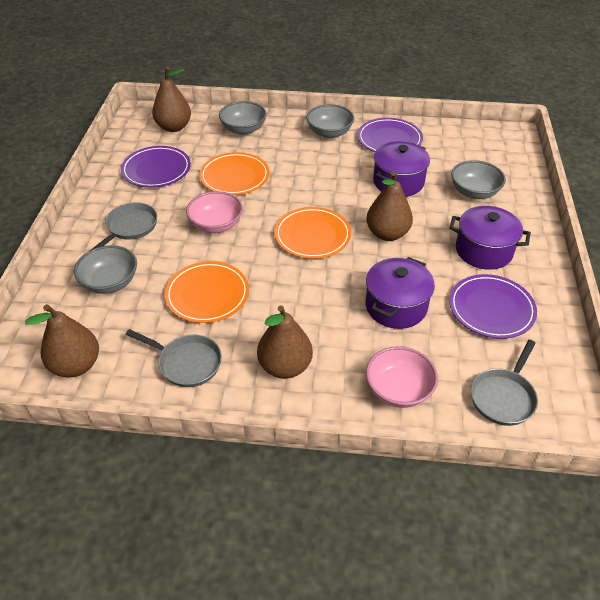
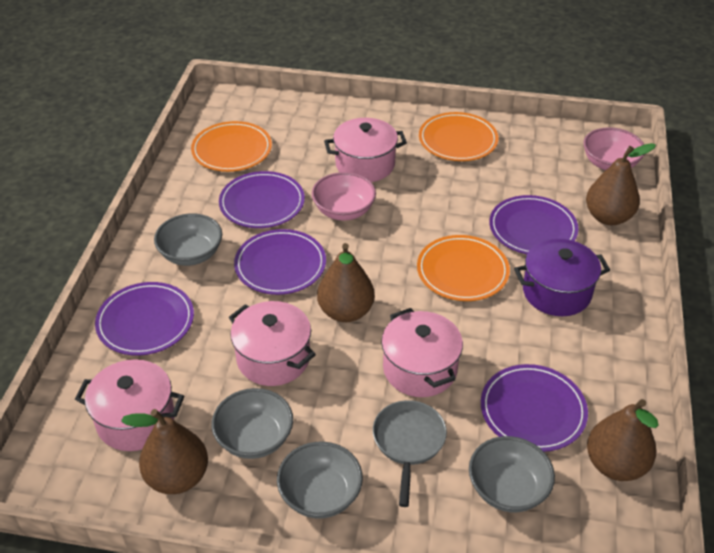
grey pan: [91,202,157,250] [126,329,222,387] [471,340,538,426] = 3 -> [373,400,447,507] = 1
pink pot: none = 0 -> [75,359,184,451] [229,301,316,386] [324,118,407,182] [381,308,463,397] = 4
purple plate: [121,146,191,188] [358,118,423,152] [449,274,537,339] = 3 -> [95,282,194,356] [219,171,305,228] [234,229,326,295] [481,364,588,452] [489,195,579,254] = 5
purple pot: [366,257,435,329] [373,141,430,197] [449,206,531,270] = 3 -> [514,238,610,316] = 1

